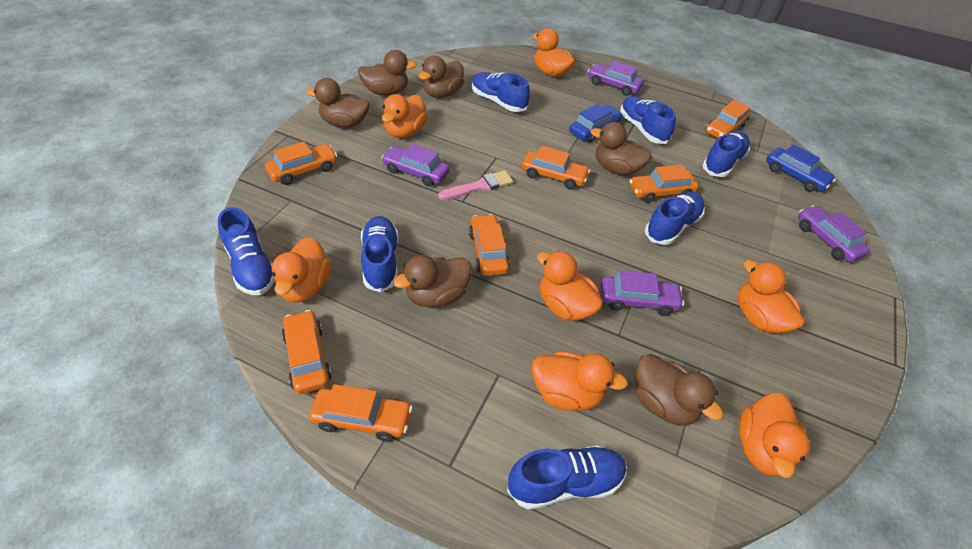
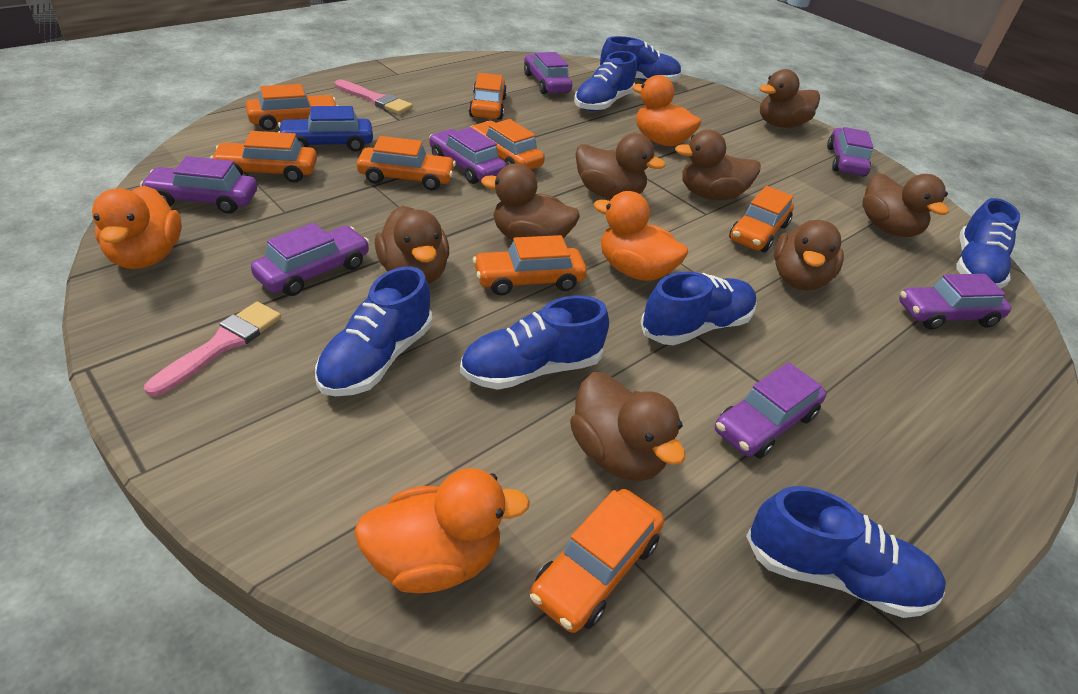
blue car: [569,104,623,143] [766,144,836,192] = 2 -> [278,106,373,152] = 1
brown duck: [306,78,370,128] [358,50,417,96] [393,255,472,308] [418,56,464,98] [591,122,652,175] [635,354,723,426] = 6 -> [375,205,449,284] [481,164,580,241] [570,372,685,481] [576,133,665,199] [675,130,761,200] [759,69,820,128] [774,220,844,291] [862,173,949,237] = 8
orange car: [265,142,338,185] [282,310,332,394] [309,384,412,442] [469,214,510,276] [522,145,590,189] [629,165,699,203] [705,100,751,138] = 7 -> [210,131,317,183] [246,84,338,131] [357,136,456,190] [469,73,507,120] [470,119,545,169] [473,235,587,296] [530,489,664,633] [729,186,794,252] = 8
orange duck: [272,237,331,303] [382,94,428,138] [532,28,575,77] [532,351,628,411] [537,251,603,321] [737,260,805,333] [739,393,810,478] = 7 -> [92,186,182,269] [354,468,530,593] [594,191,688,281] [633,75,702,146] = 4
pink brush: [438,170,513,200] = 1 -> [144,302,281,397] [335,80,413,114] = 2
purple car: [381,144,450,187] [588,61,644,96] [601,270,684,316] [798,205,870,262] = 4 -> [140,156,257,214] [251,223,370,296] [429,127,507,184] [524,52,573,94] [715,362,826,459] [827,127,874,176] [899,274,1011,330] = 7

